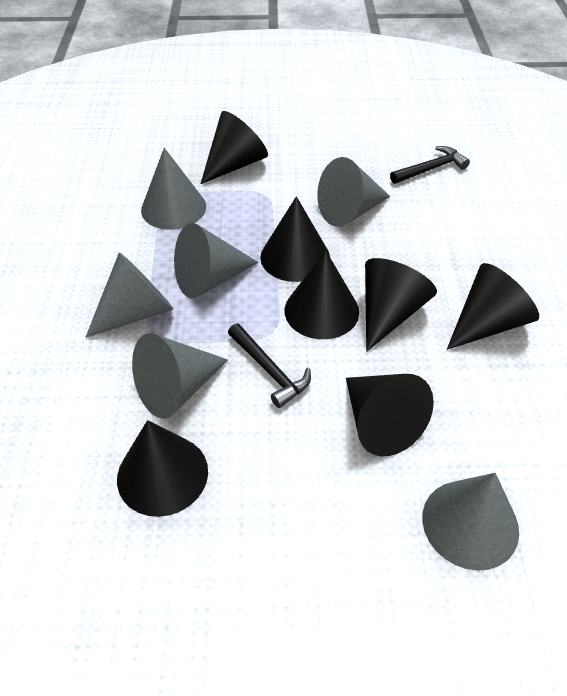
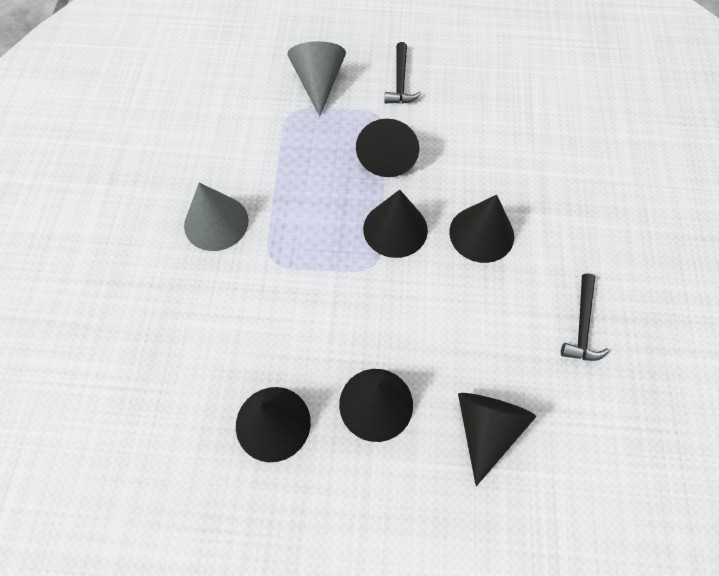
black cone: [117,420,208,517] [201,111,268,184] [260,196,330,282] [285,251,359,339] [346,374,434,456] [365,258,437,352] [447,263,539,350] = 7 -> [236,387,311,462] [339,369,413,442] [356,119,420,177] [363,190,428,258] [449,195,514,263] [458,393,536,486] = 6
grey cone: [85,252,173,338] [132,333,228,419] [141,148,206,230] [174,223,258,299] [317,157,390,227] [422,473,519,571] = 6 -> [184,183,249,251] [287,41,346,116] = 2

